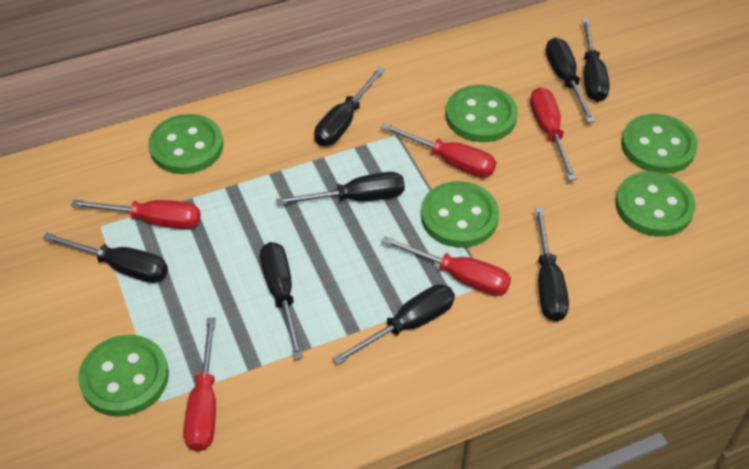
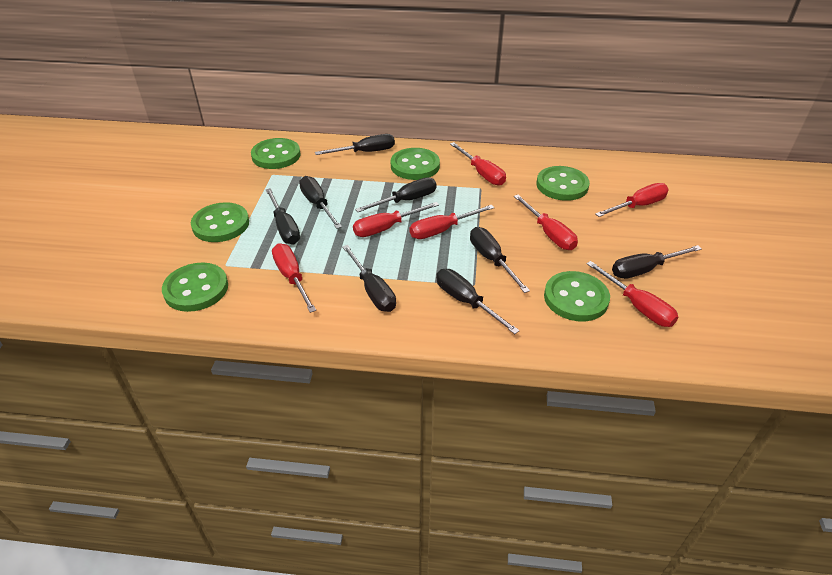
red screwdriver: [71,200,201,229] [184,318,216,452] [381,123,496,177] [382,236,511,296] [530,87,577,181] = 5 -> [272,243,316,313] [353,202,439,237] [410,205,495,239] [450,142,506,186] [514,195,578,250] [586,261,678,327] [595,183,669,217] = 7

